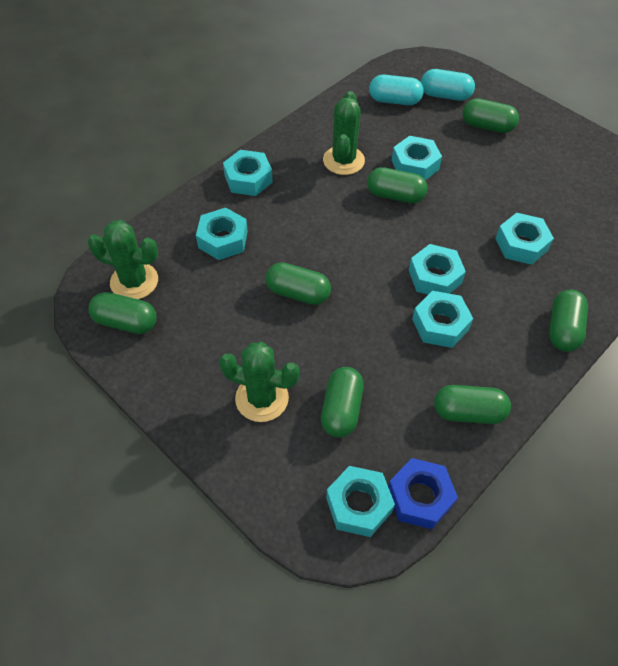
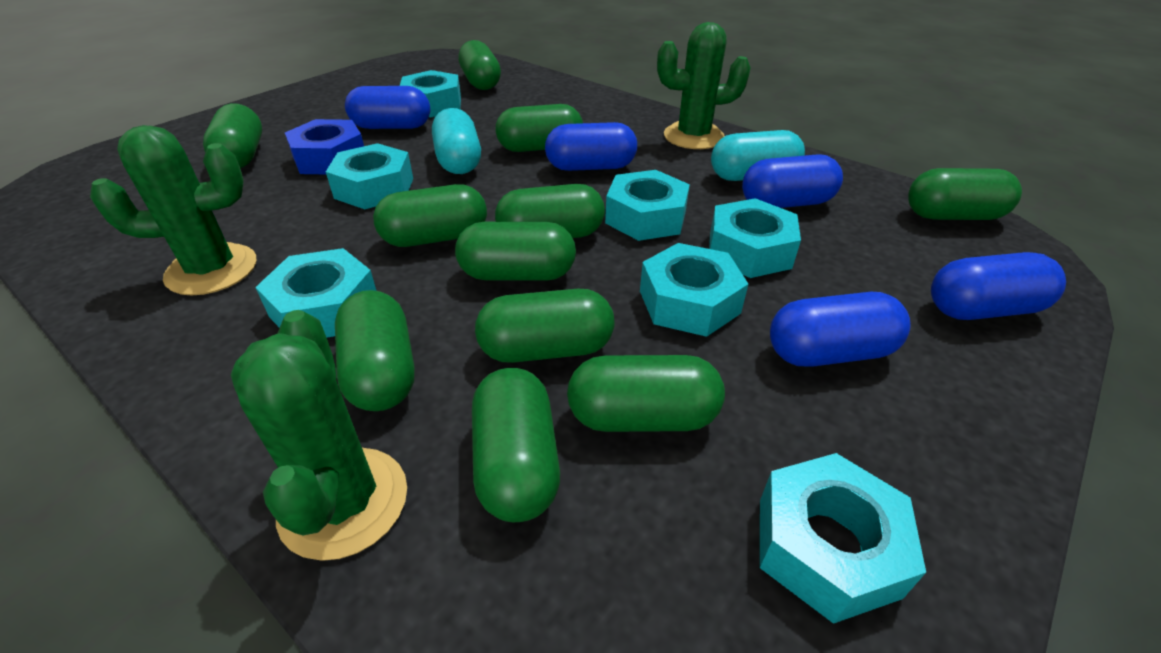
blue capsule: none = 0 -> [345,86,430,129] [545,122,637,171] [742,154,843,208] [770,292,911,367] [931,252,1066,320] = 5
green capsule: [88,292,157,334] [266,262,331,305] [321,367,364,437] [367,167,427,203] [434,385,511,424] [462,98,519,133] [549,290,588,352] = 7 -> [203,103,262,168] [335,290,415,411] [373,184,487,247] [455,222,576,281] [459,40,501,90] [472,368,560,522] [475,289,614,363] [495,104,583,152] [495,184,605,238] [567,355,725,432] [908,168,1022,220] = 11

